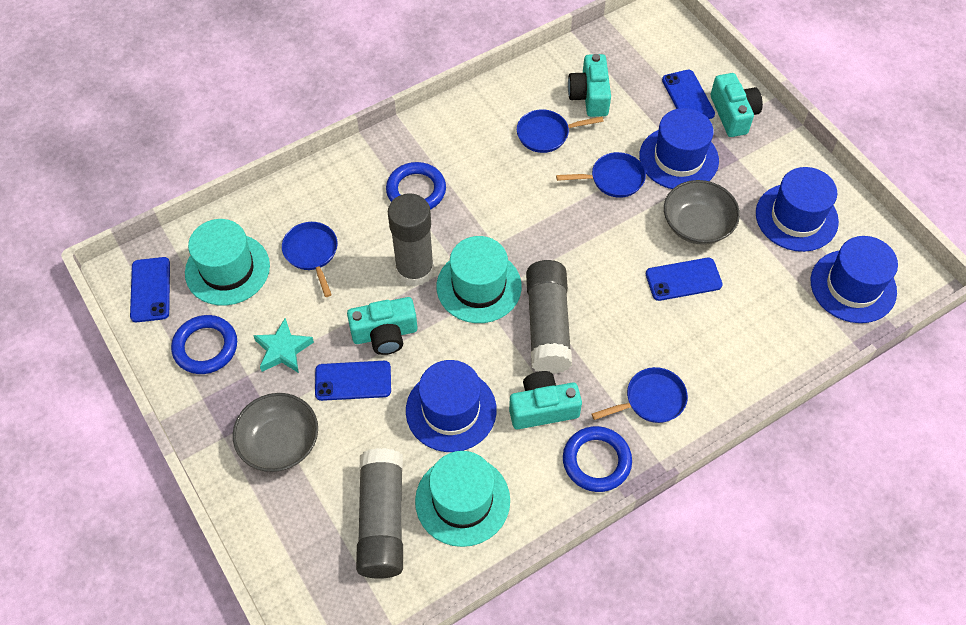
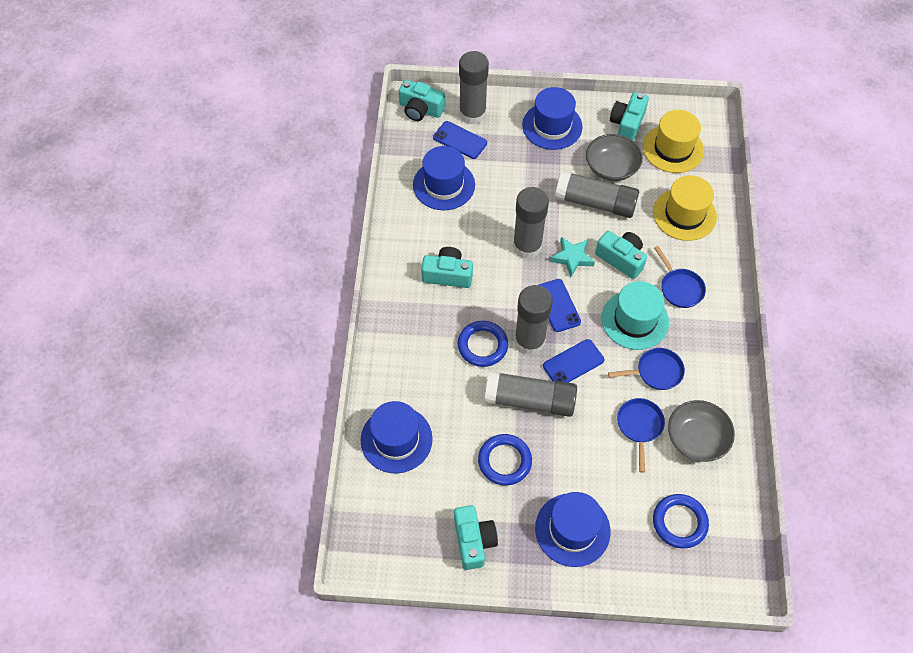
blue pan: [282,222,338,297] [517,109,604,153] [556,152,646,198] [591,367,688,423] = 4 -> [608,348,685,390] [617,398,665,473] [654,246,706,308] = 3
blue phone: [130,257,170,322] [315,361,391,401] [646,258,723,301] [662,70,715,119] = 4 -> [433,121,487,159] [539,279,581,332] [543,339,604,383] = 3
grey glue stick: [356,448,403,579] [388,193,434,287] [526,260,572,374] = 3 -> [459,51,489,124] [484,371,577,417] [513,187,549,259] [514,285,553,355] [555,171,639,218] = 5
turquoise camera: [347,297,418,355] [509,371,582,429] [568,54,611,117] [711,73,763,137] = 4 -> [399,80,445,121] [421,247,473,288] [454,505,498,570] [595,231,647,279] [610,92,649,141] = 5
turquoise hat: [185,219,270,305] [415,451,510,547] [437,236,522,323] = 3 -> [601,281,669,350] = 1
yellow hat: none = 0 -> [643,110,704,173] [653,175,717,241] = 2

